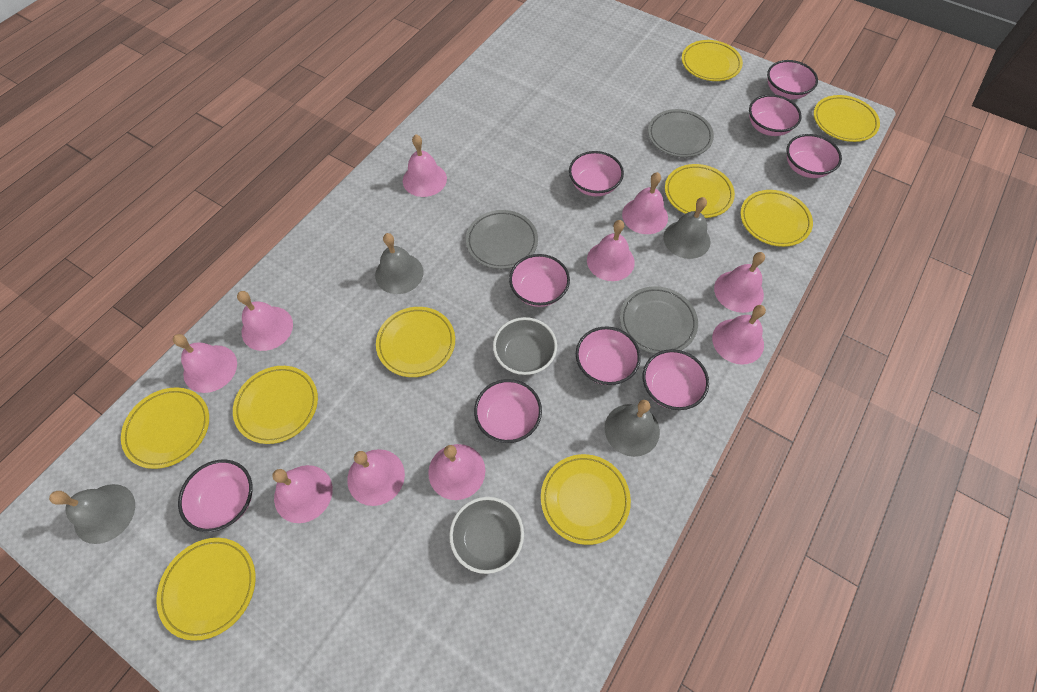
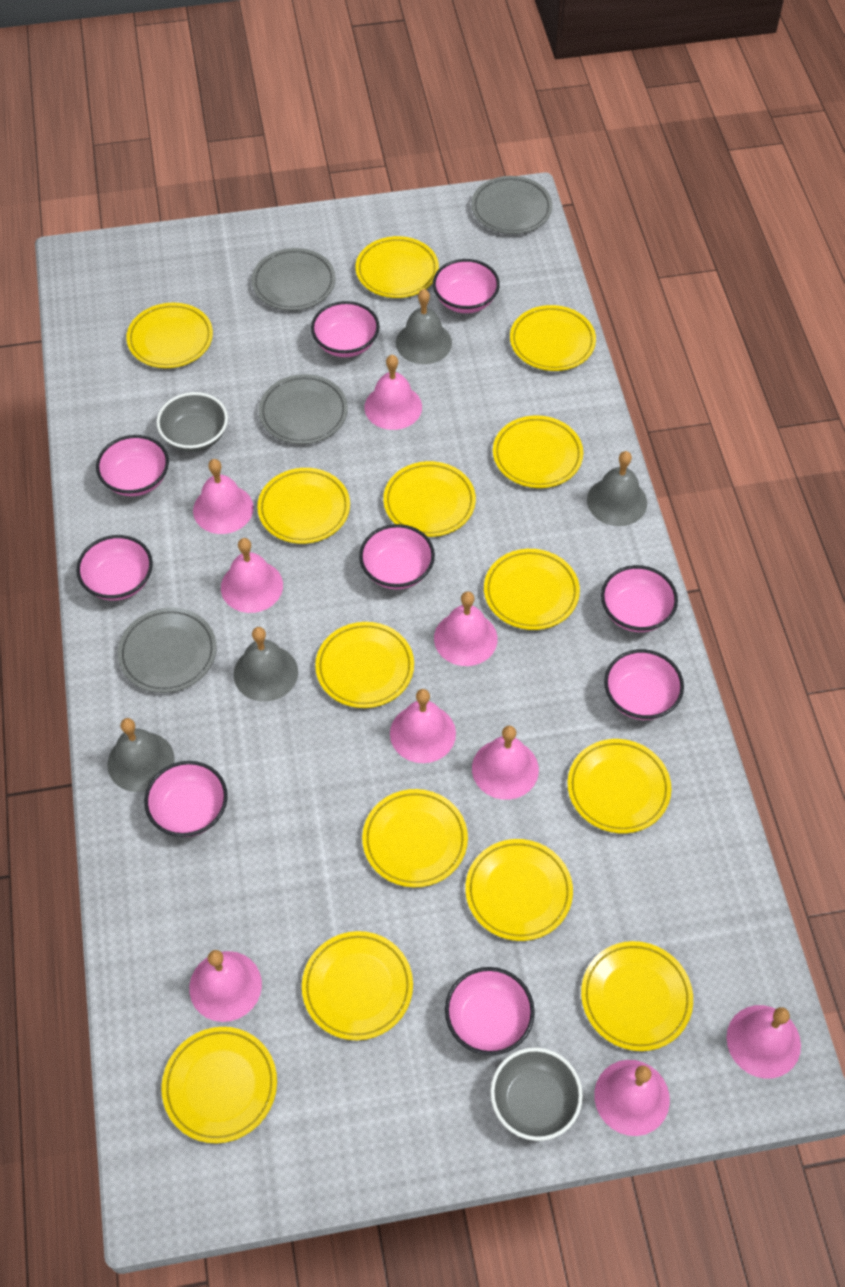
grey plate: [466,210,538,269] [620,286,698,354] [648,109,714,157] = 3 -> [118,608,216,693] [252,248,336,311] [259,374,348,444] [471,176,552,234] = 4
pink bell: [173,334,237,393] [237,291,293,351] [272,465,333,523] [347,449,405,506] [403,135,447,197] [428,444,485,500] [587,220,635,281] [622,172,668,234] [712,305,766,365] [714,252,765,313] = 10 -> [189,950,262,1022] [193,459,254,534] [221,538,283,613] [364,355,422,430] [390,689,456,763] [434,591,497,666] [472,726,539,800] [594,1060,670,1136] [726,1005,801,1079] = 9
yellow plate: [121,387,209,469] [156,538,256,641] [233,366,318,444] [376,307,455,377] [541,454,631,545] [665,164,735,218] [682,40,743,81] [740,190,813,247] [814,95,880,142] = 9 -> [126,302,213,368] [162,1027,277,1143] [257,468,350,544] [302,931,413,1040] [315,622,414,708] [356,236,439,298] [362,789,468,888] [383,461,476,537] [465,839,573,941] [484,549,580,630] [493,415,583,488] [510,305,596,371] [567,739,671,833] [581,941,693,1051] = 14

